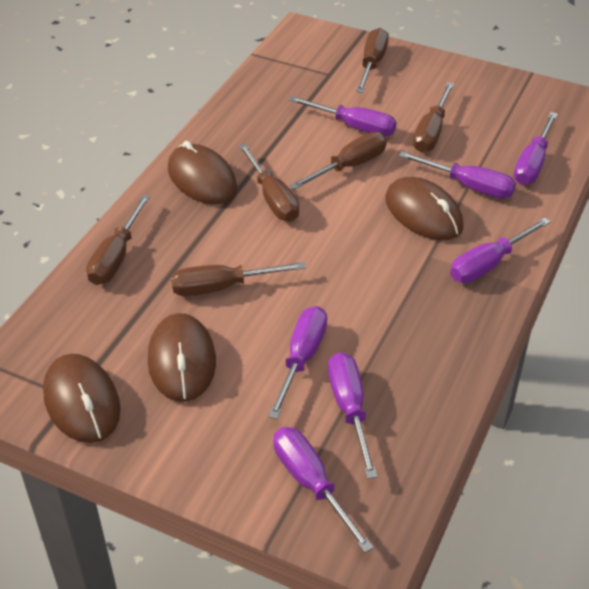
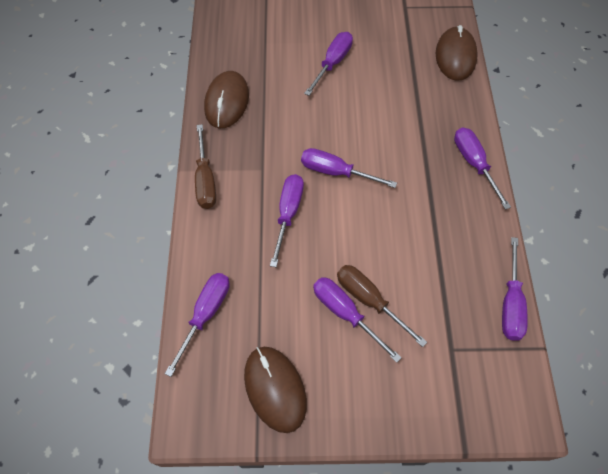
brown mouse: [43,354,121,443] [148,313,216,402] [168,141,237,204] [385,177,464,240] = 4 -> [204,71,249,128] [244,347,307,433] [435,25,478,81] = 3
brown screwdriver: [86,194,150,285] [171,262,306,296] [239,144,299,221] [290,132,387,190] [356,28,389,93] [413,82,454,153] = 6 -> [195,124,216,209] [337,265,427,347] = 2

